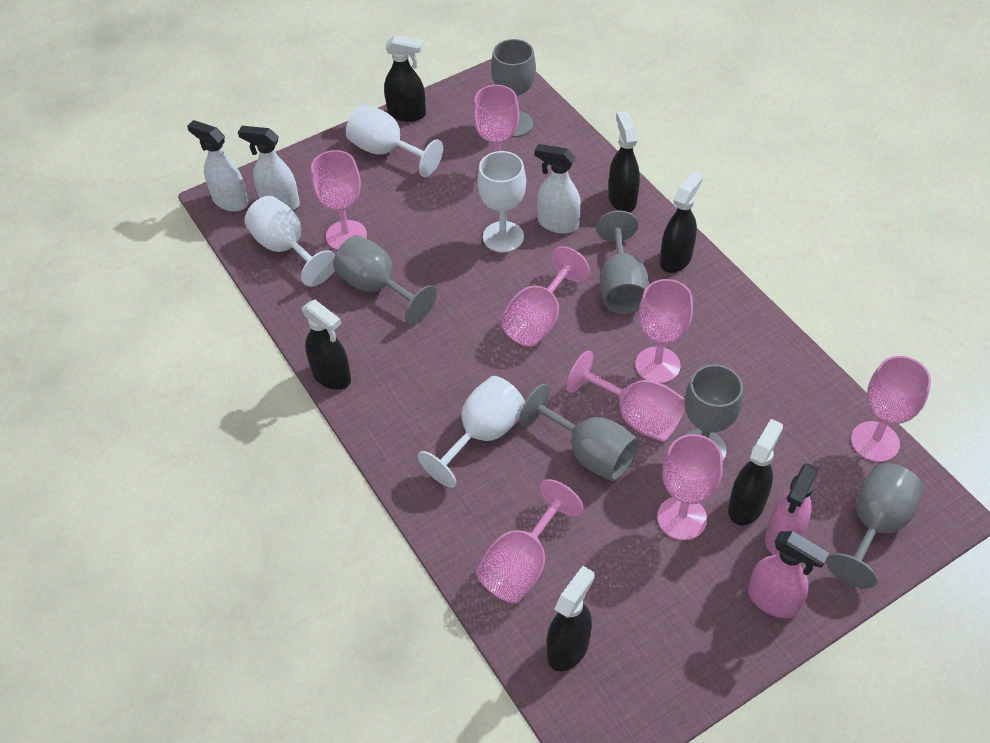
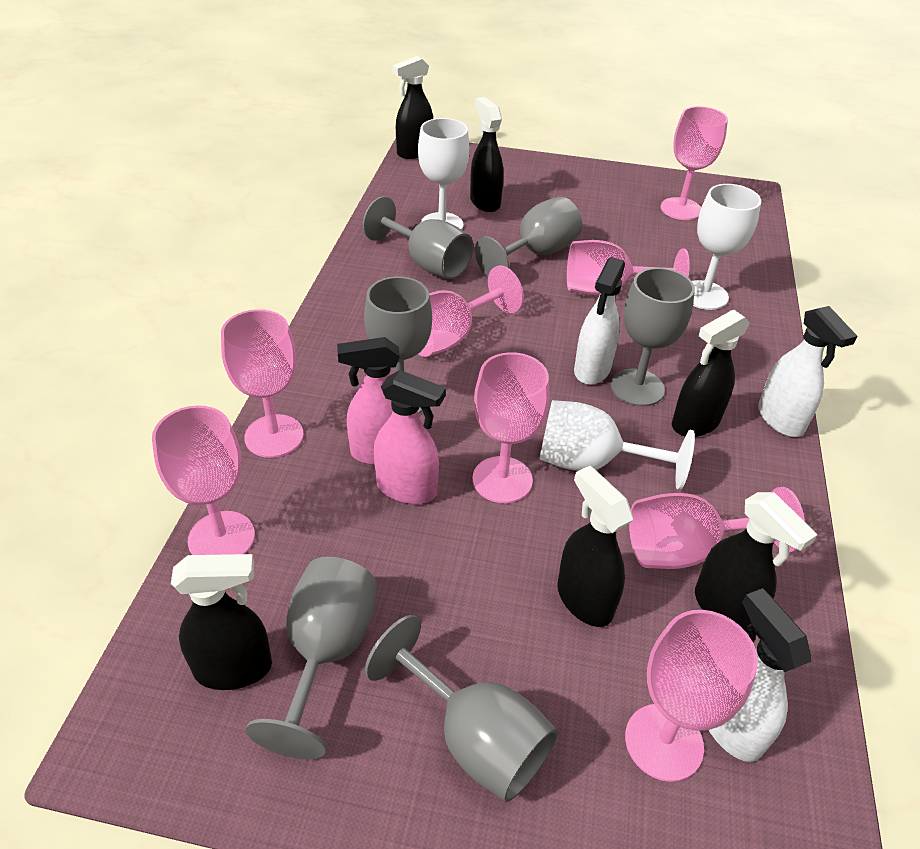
white goblet: [244,196,335,287] [346,104,443,177] [418,376,525,488] [477,151,526,253] = 4 -> [418,118,470,230] [539,400,695,490] [692,184,761,310] = 3

